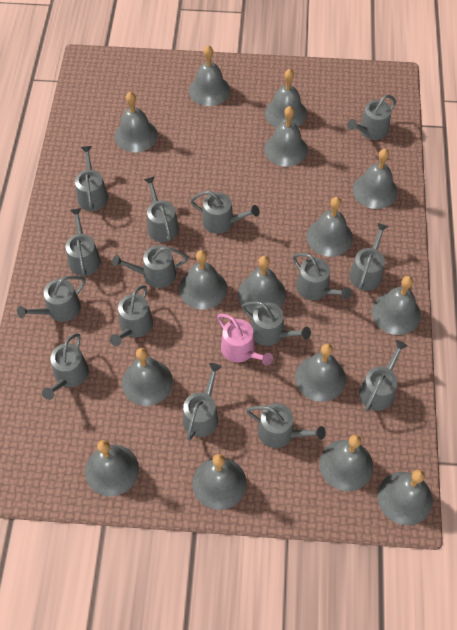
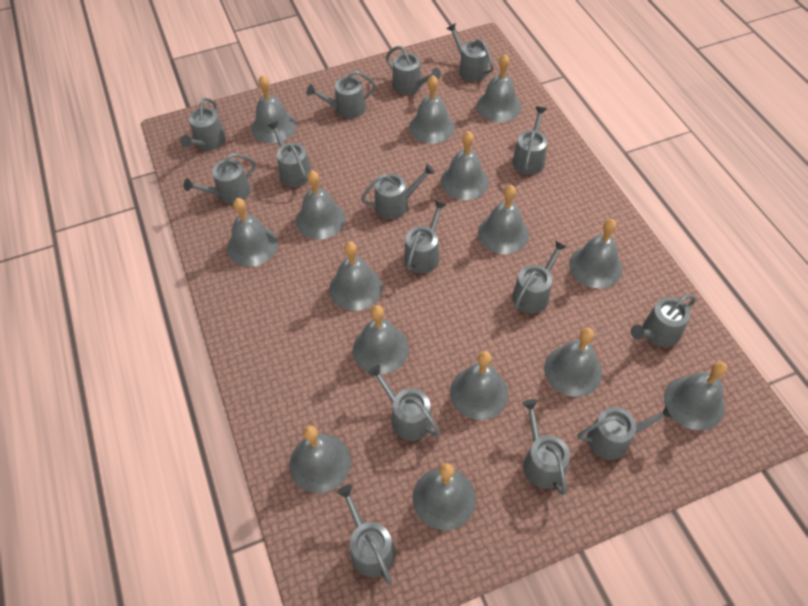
pink watering can: [217,314,273,366] = 1 -> none = 0

